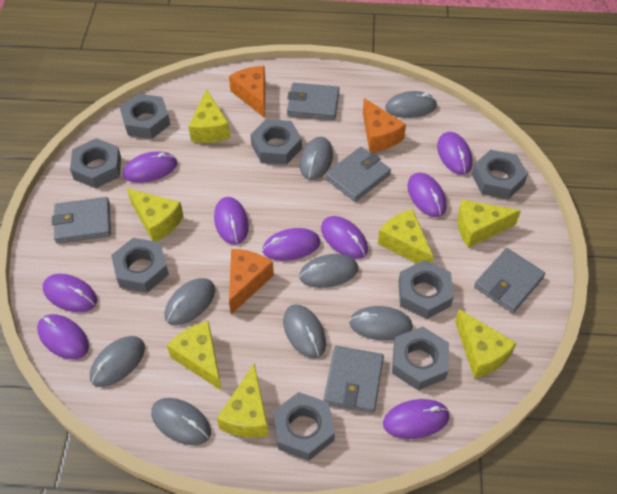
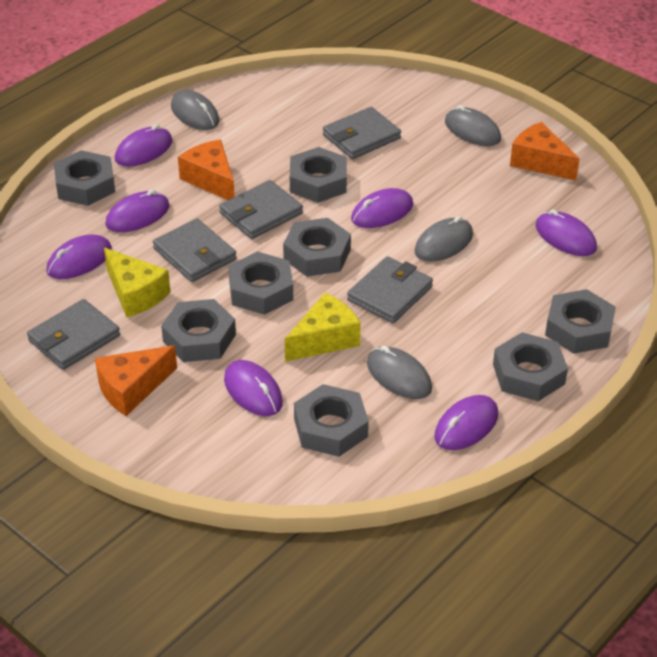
grey mouse: [90,336,145,387] [151,398,211,445] [165,278,215,325] [283,304,326,358] [299,254,358,288] [300,137,333,180] [349,306,413,341] [385,91,437,118] = 8 -> [171,90,219,130] [367,346,432,399] [414,216,473,262] [445,105,501,146] = 4
purple mouse: [37,314,89,359] [43,274,97,312] [123,151,177,183] [214,197,249,245] [262,228,320,261] [321,216,368,259] [383,399,450,439] [408,173,447,217] [437,132,472,175] = 9 -> [47,234,112,279] [105,190,169,232] [115,124,172,167] [224,360,283,416] [351,188,413,228] [434,395,498,450] [535,209,597,256] = 7
yellow cheese: [127,188,184,242] [167,321,222,391] [188,89,230,143] [217,364,269,438] [378,209,433,263] [455,309,516,378] [458,199,521,248] = 7 -> [104,248,170,318] [285,293,361,362] = 2

